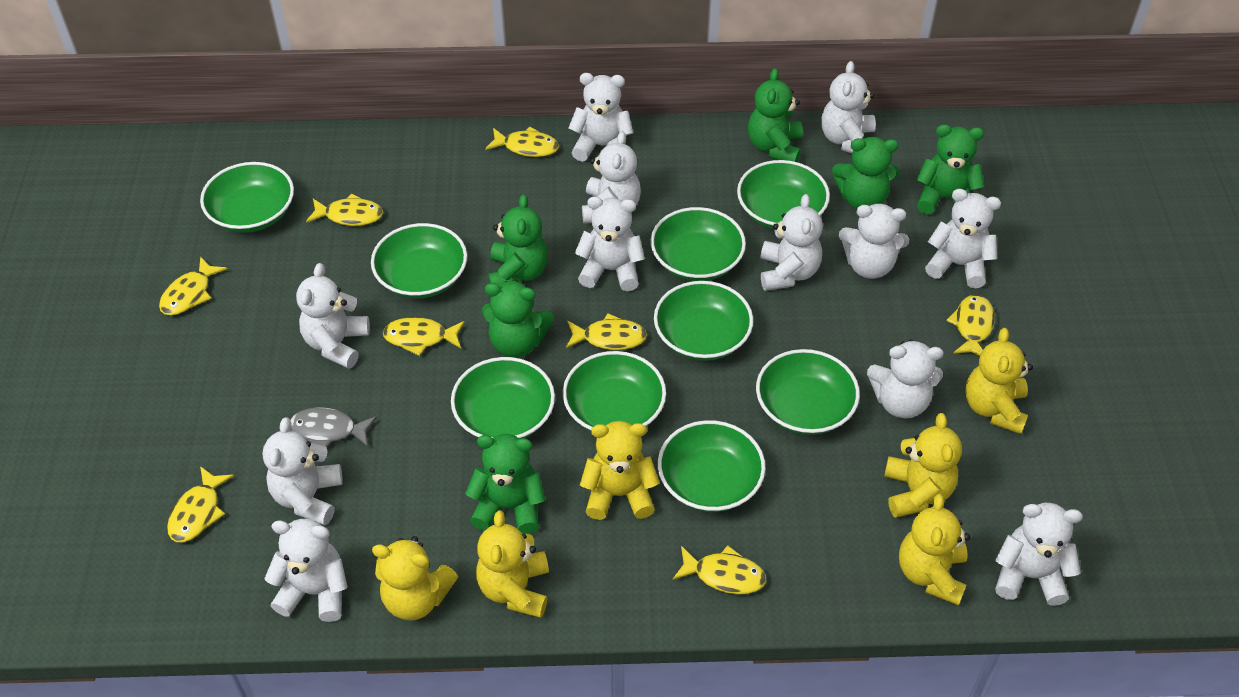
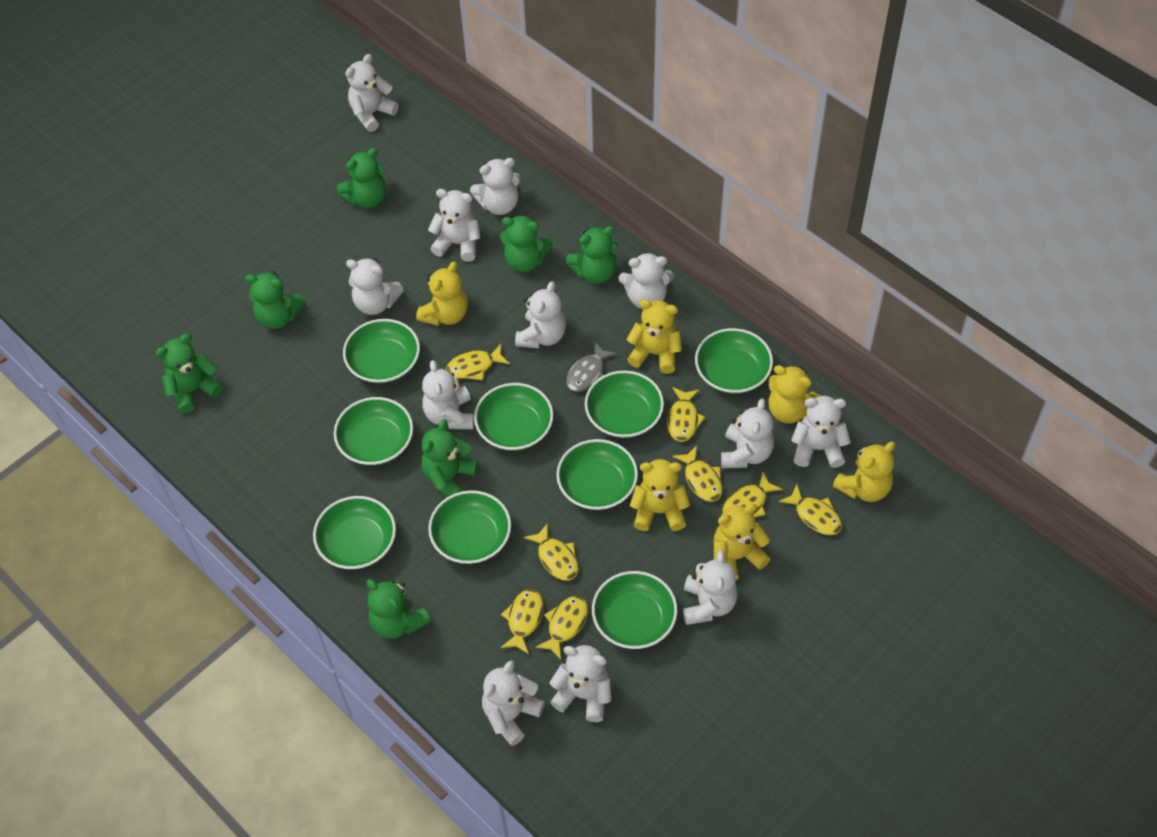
green teddy bear: [465,434,545,534] [482,281,554,357] [488,194,548,286] [748,68,803,162] [832,137,900,209] [916,124,985,214] = 6 -> [155,334,223,413] [245,271,306,329] [337,148,386,208] [366,579,431,639] [421,419,479,497] [500,215,553,272] [566,226,617,284] = 7

